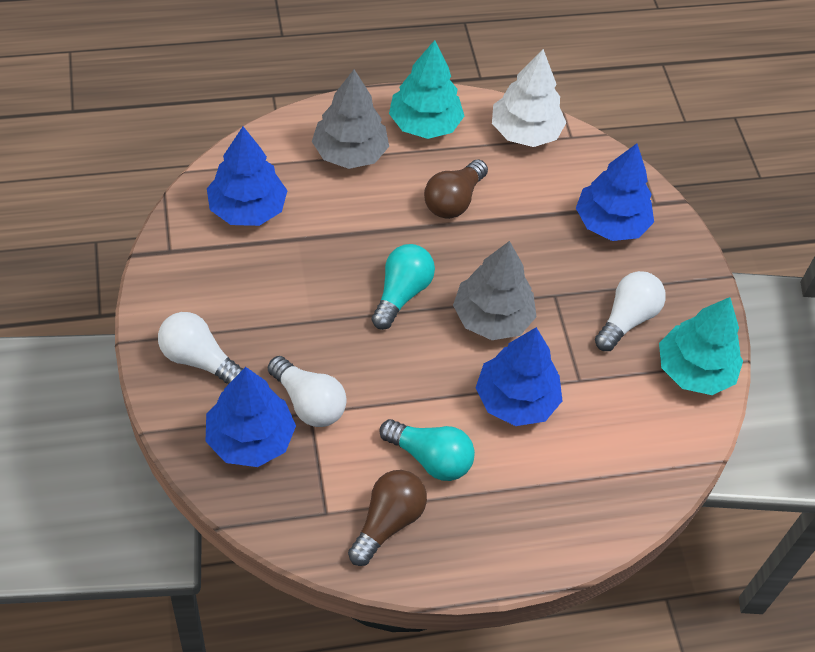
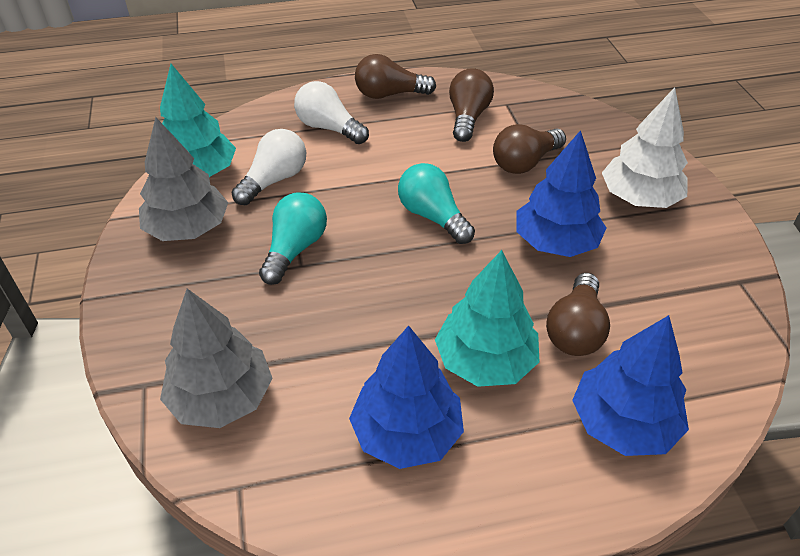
blue tree: [206,367,296,467] [207,127,287,226] [475,327,562,426] [576,143,654,241] = 4 -> [349,325,464,469] [516,130,606,257] [572,315,689,456] = 3
brown light bulb: [348,470,427,566] [424,160,488,219] = 2 -> [355,54,436,99] [449,68,494,142] [493,124,566,174] [546,273,610,356] = 4
white light bulb: [158,312,244,384] [268,356,347,427] [595,271,666,351] = 3 -> [231,129,306,205] [294,81,369,144] = 2

